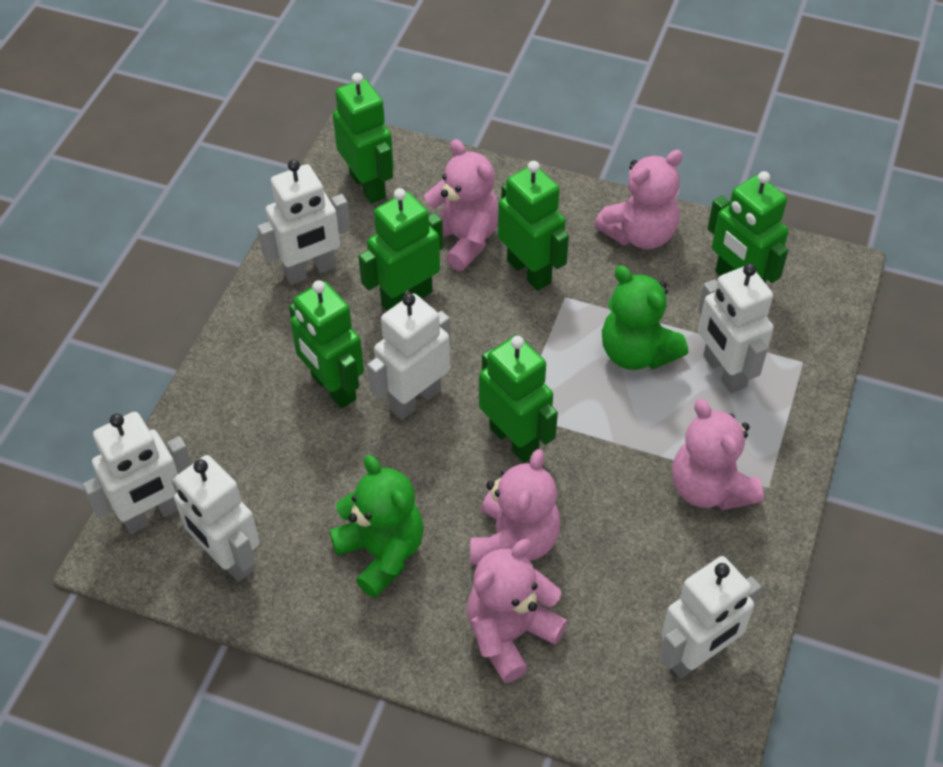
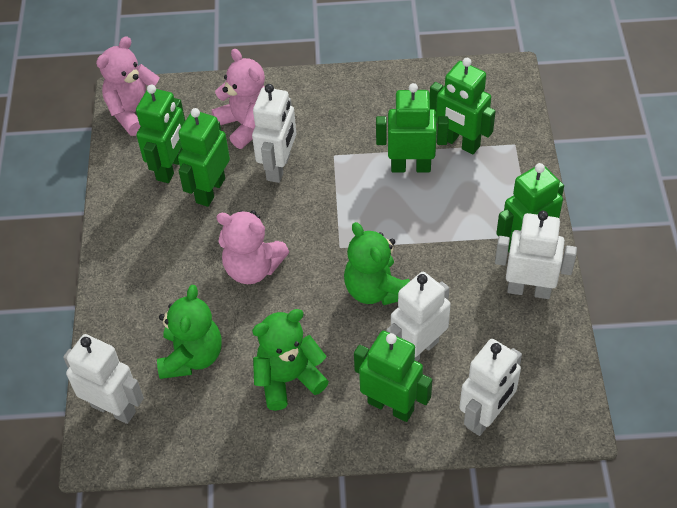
green teddy bear: [329,455,424,598] [602,265,688,370] = 2 -> [157,285,222,379] [252,309,329,411] [344,222,410,305] = 3
pink teddy bear: [424,139,498,271] [467,539,568,683] [470,449,561,565] [594,150,683,249] [672,399,764,510] = 5 -> [96,36,160,136] [212,49,265,149] [216,210,289,284] = 3
white robot: [83,412,192,534] [172,455,260,582] [257,159,351,285] [367,293,451,420] [660,556,762,679] [698,263,774,393] = 6 -> [63,334,144,424] [252,84,296,183] [386,272,451,361] [459,339,522,436] [495,211,577,299] = 5

